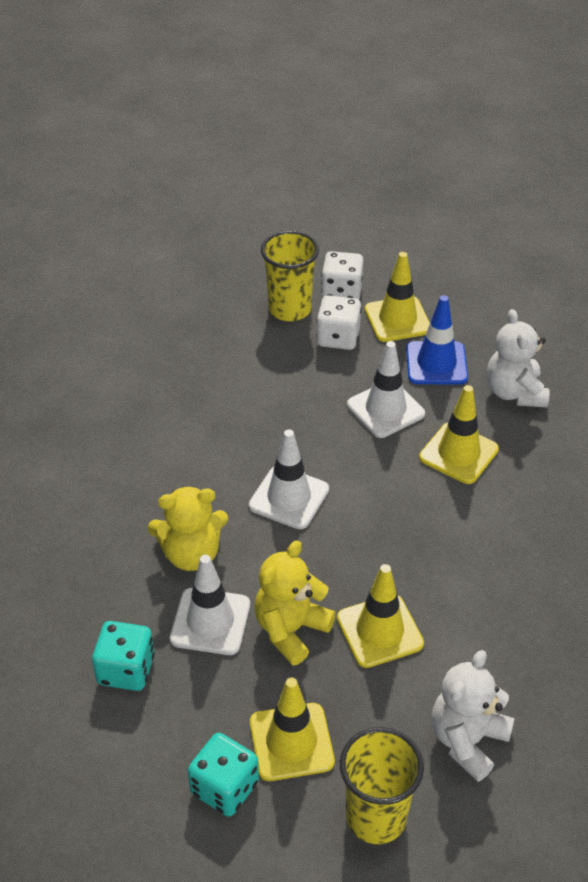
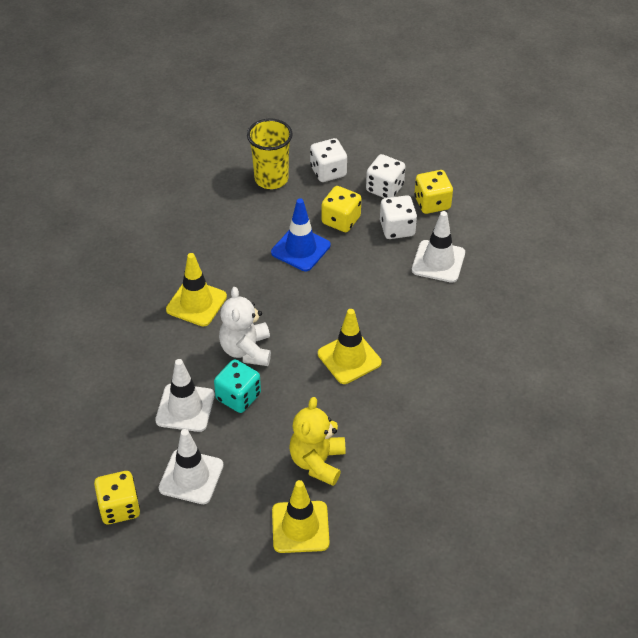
turquoise dice: [92,621,154,691] [188,733,259,817] = 2 -> [214,359,261,413] = 1
white dice: [316,295,362,350] [321,251,364,299] = 2 -> [310,138,347,182] [366,154,405,198] [380,195,417,239] = 3
white teddy bear: [431,650,515,782] [486,309,550,407] = 2 -> [219,287,271,366] = 1
yellow cup: [261,231,319,321] [340,727,424,844] = 2 -> [247,119,293,189] = 1
yellow dice: none = 0 -> [94,471,140,524] [322,186,361,232] [414,170,453,214] = 3
yellow teddy bear: [148,486,228,571] [255,540,336,666] = 2 -> [289,397,345,486] = 1
yellow traffic cone: [250,678,335,781] [337,564,424,668] [365,252,430,342] [419,385,499,484] = 4 -> [166,253,227,327] [272,480,330,553] [318,309,382,384] = 3

